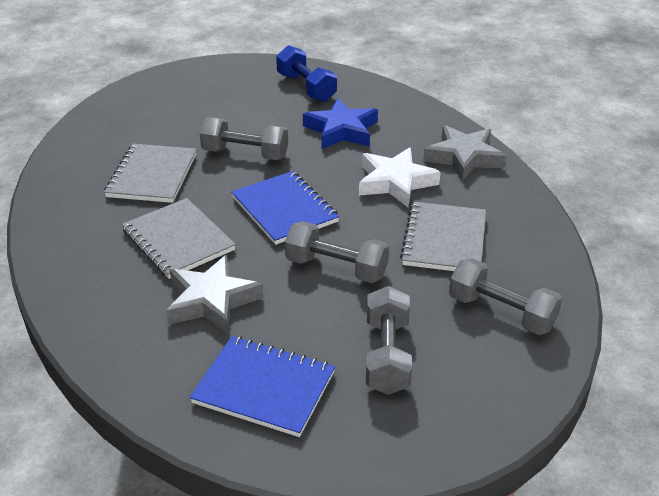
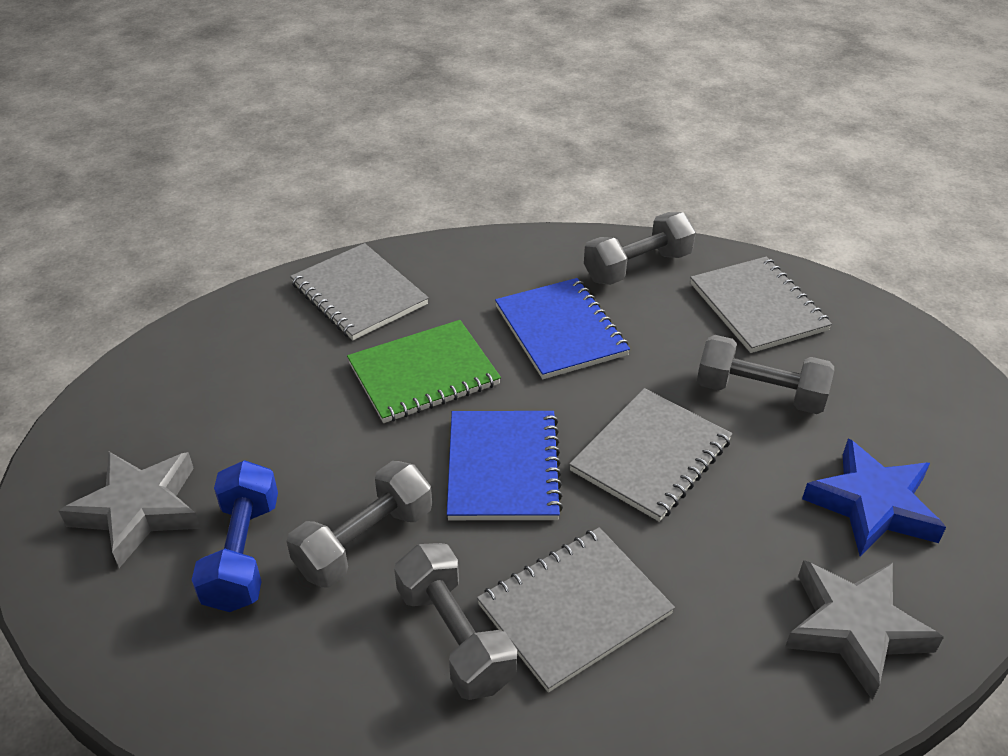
green notebook: none = 0 -> [347,320,501,423] = 1
grey notebook: [104,144,197,203] [122,198,236,279] [400,202,486,271] = 3 -> [290,243,429,340] [477,527,675,693] [569,388,732,522] [690,257,832,353] = 4
white star: [359,147,440,207] = 1 -> none = 0

